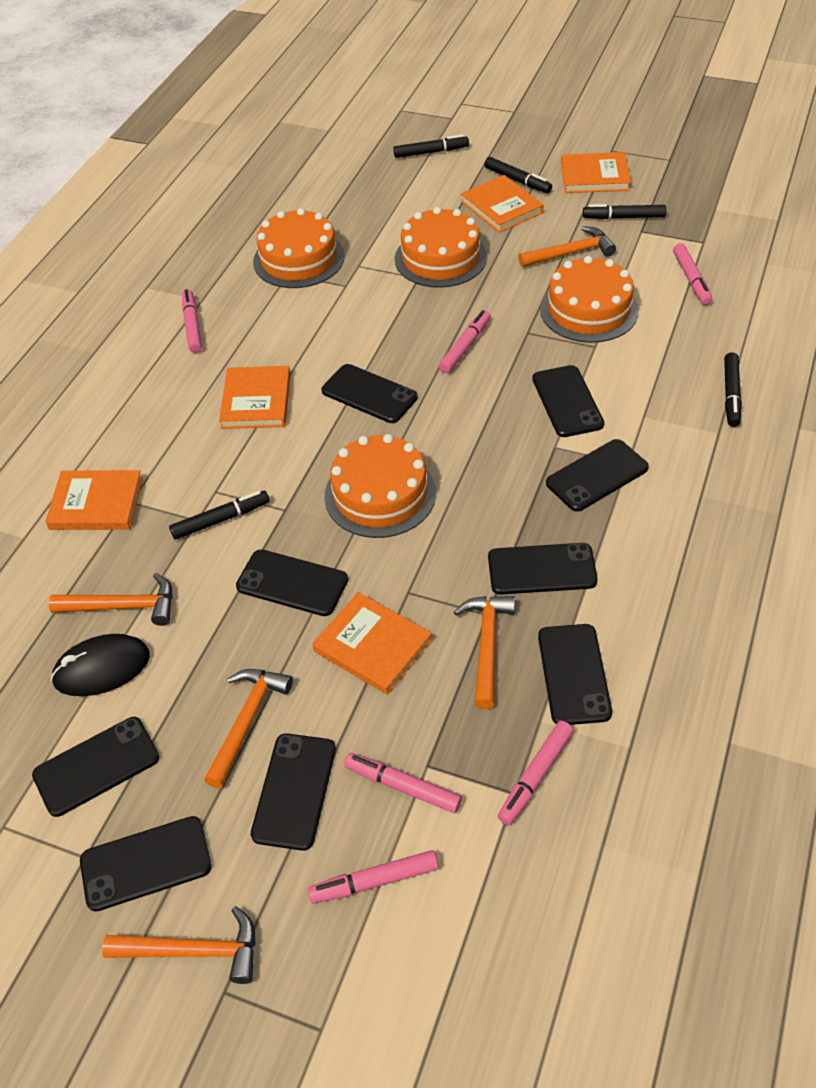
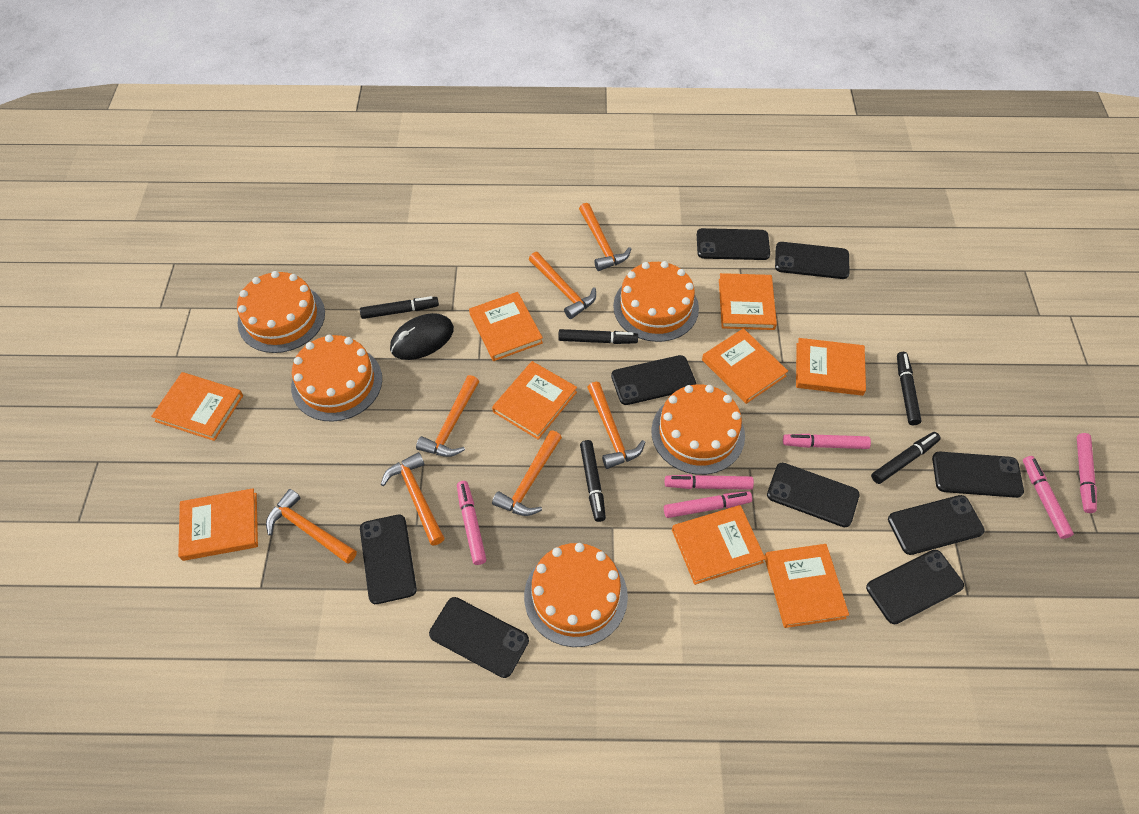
orange book: [45,470,143,530] [219,366,291,429] [312,592,432,695] [461,175,543,233] [561,152,631,193] = 5 -> [151,372,243,441] [178,488,258,561] [469,292,543,361] [492,361,577,440] [672,505,766,585] [702,328,788,404] [719,273,777,330] [765,544,849,628] [796,338,866,396] = 9
orange cake: [253,208,345,288] [324,434,436,538] [395,207,487,288] [540,256,639,343] = 4 -> [237,271,325,353] [291,335,382,422] [524,543,628,647] [613,261,699,342] [651,384,745,475] = 5
orange hammer: [49,573,173,626] [102,906,256,984] [204,669,293,788] [454,596,515,709] [518,226,616,267] = 5 -> [266,489,357,564] [381,452,445,546] [416,375,479,457] [492,430,562,516] [529,252,596,319] [579,203,631,271] [587,382,645,469] = 7

